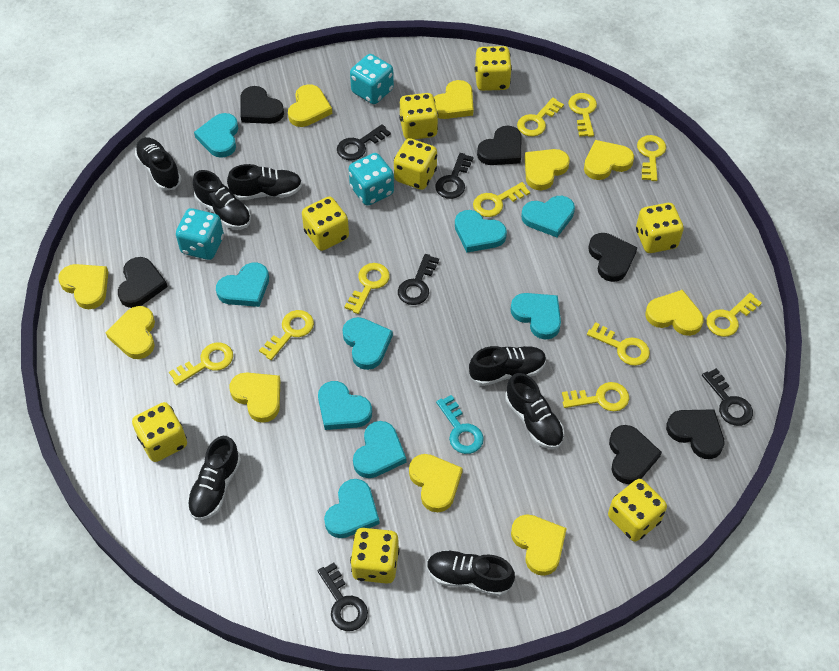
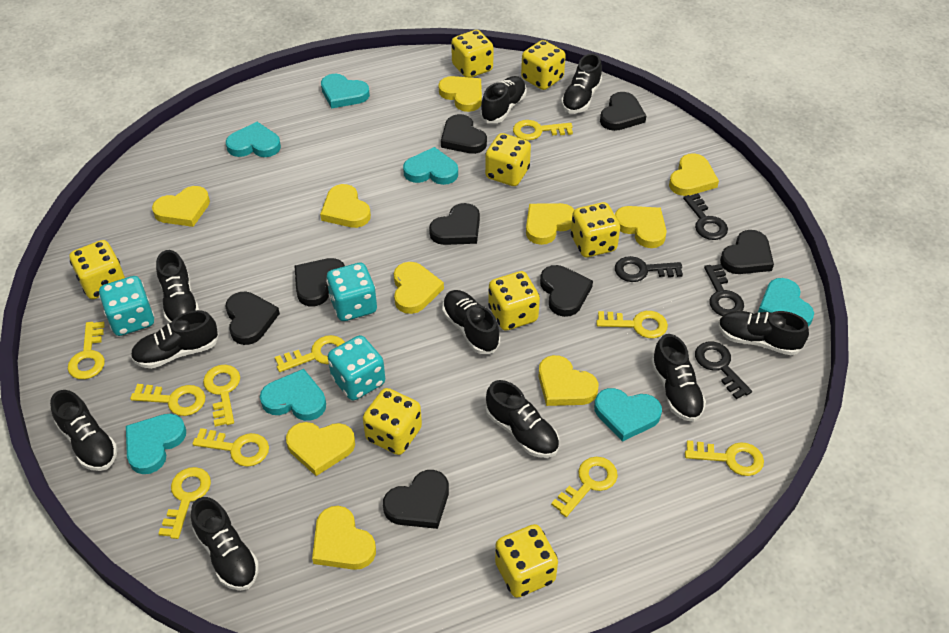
black heart: [118,257,168,308] [240,86,284,124] [477,125,522,165] [588,233,637,282] [609,425,662,484] [666,409,725,459] = 6 -> [225,292,280,345] [294,258,345,307] [383,470,449,529] [429,203,480,245] [441,114,487,154] [540,265,593,317] [600,92,646,131] [720,230,774,274] = 8
black key: [317,563,368,631] [337,124,391,161] [398,254,439,305] [435,153,473,199] [702,368,753,426] = 5 -> [615,256,683,282] [683,193,728,240] [695,341,752,399] [704,264,744,316] = 4
black shoe: [135,137,181,191] [187,436,241,520] [193,170,251,229] [227,164,302,200] [427,550,515,596] [469,346,547,386] [505,373,564,449] = 7 -> [50,390,118,471] [131,310,219,369] [156,250,199,323] [191,497,259,591] [442,290,500,354] [480,76,526,123] [485,380,559,458] [561,53,602,114] [651,334,706,422] [718,311,809,355] = 10
turquoise heart: [194,113,238,158] [216,263,269,307] [318,381,372,430] [324,479,380,538] [342,317,393,370] [353,421,406,478] [455,210,507,253] [510,293,561,340] [521,196,575,237] = 9 -> [126,414,186,474] [226,122,281,157] [260,369,326,421] [321,74,370,109] [403,147,458,185] [594,388,662,442] [758,278,814,327] = 7
turquoise key: [436,395,484,454] = 1 -> none = 0

